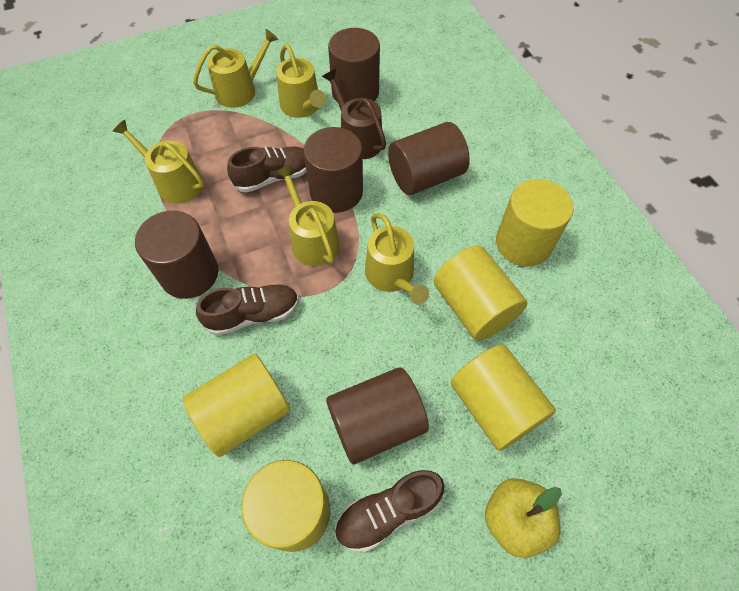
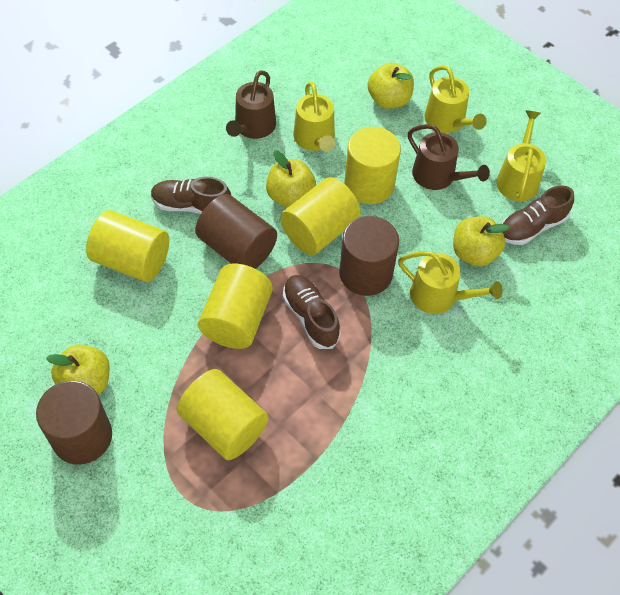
brown cylinder: [135,210,218,299] [303,127,363,213] [326,367,429,464] [328,28,380,103] [388,122,470,195] = 5 -> [36,381,112,465] [195,194,277,269] [339,216,399,296] = 3
brown watering can: [322,69,386,159] = 1 -> [226,70,276,139] [408,124,490,190] = 2
yellow apple: [485,478,562,558] = 1 -> [46,344,110,394] [266,150,316,207] [368,63,414,109] [453,216,510,266] = 4
yellow watering can: [112,120,204,204] [193,29,278,108] [276,44,326,118] [276,165,340,266] [365,213,429,304] = 5 -> [293,82,335,152] [398,251,503,314] [424,65,487,133] [496,110,546,201] = 4

